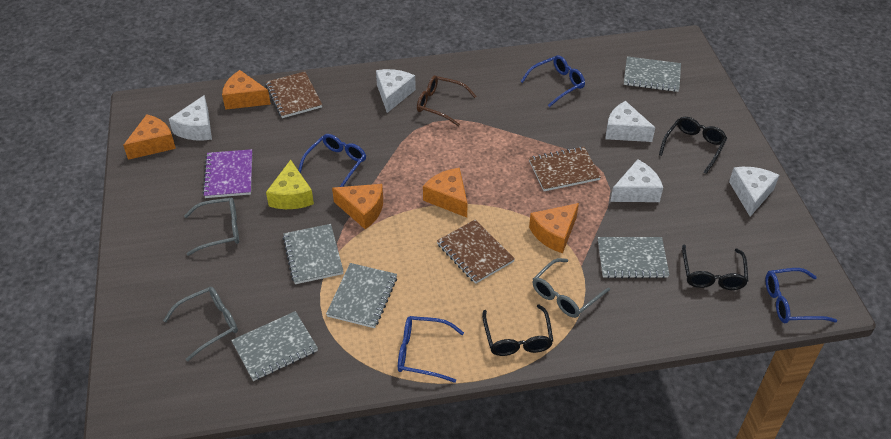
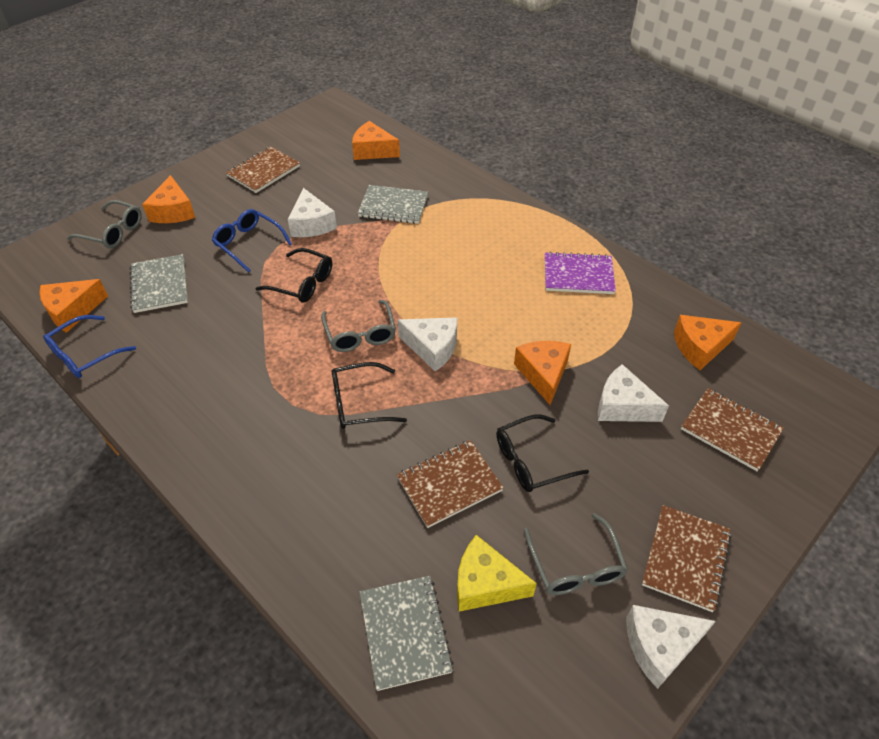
blue glasses: [298,134,366,187] [398,316,464,383] [521,55,585,107] [765,268,837,323] = 4 -> [43,315,136,378] [212,209,292,273] = 2
brown glasses: [417,75,477,126] = 1 -> none = 0
brown notebook: [266,72,322,118] [437,219,515,284] [529,146,601,191] = 3 -> [226,146,300,193] [397,440,504,528] [642,505,731,612] [681,388,784,471] = 4
grey notebook: [231,311,318,381] [283,224,344,284] [326,263,397,328] [598,237,669,279] [624,56,681,92] = 5 -> [130,254,188,313] [357,185,428,224] [360,576,454,691] = 3
white cheese: [169,95,212,141] [376,69,416,113] [605,101,655,142] [610,159,663,202] [729,167,779,217] = 5 -> [288,188,337,237] [398,317,457,372] [598,364,669,422] [626,605,716,689] = 4

